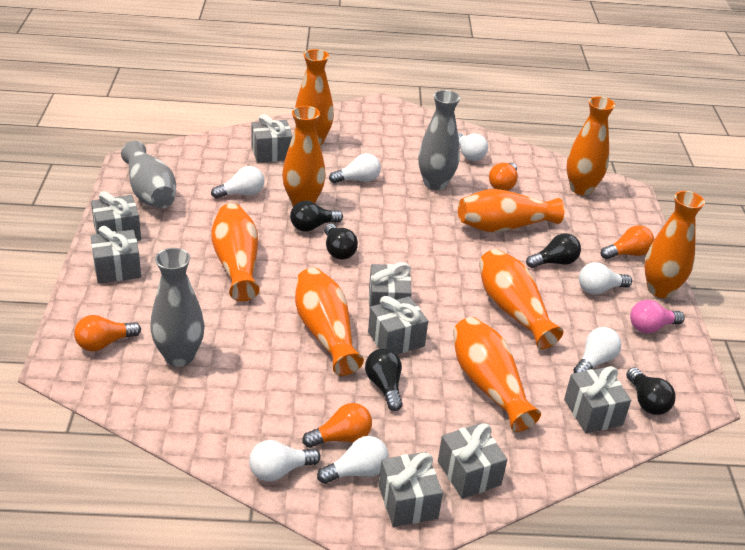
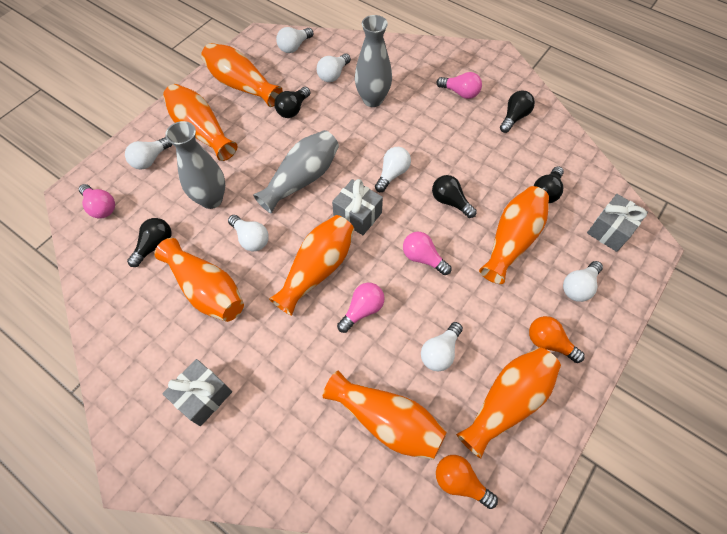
grey gift: [91,191,141,241] [91,226,141,284] [251,114,293,163] [368,296,428,354] [369,262,412,310] [379,452,443,527] [438,423,508,499] [564,366,631,433] = 8 -> [162,359,232,426] [332,179,383,235] [587,194,648,252] = 3
orange light bulb: [74,315,141,351] [302,403,372,448] [489,163,518,191] [601,225,654,259] = 4 -> [436,455,498,509] [529,316,585,363] = 2
orange vase: [211,203,260,301] [282,106,326,206] [295,49,334,145] [295,268,364,376] [453,317,541,432] [458,189,565,232] [479,249,564,349] [567,96,615,195] [644,191,705,298] = 9 -> [154,238,244,322] [163,84,237,161] [201,43,282,107] [269,215,354,316] [323,371,447,460] [456,347,561,459] [479,186,549,284] = 7
pink light bulb: [630,300,685,333] = 1 -> [79,184,115,219] [337,283,385,333] [403,232,452,275] [436,72,482,99] = 4

